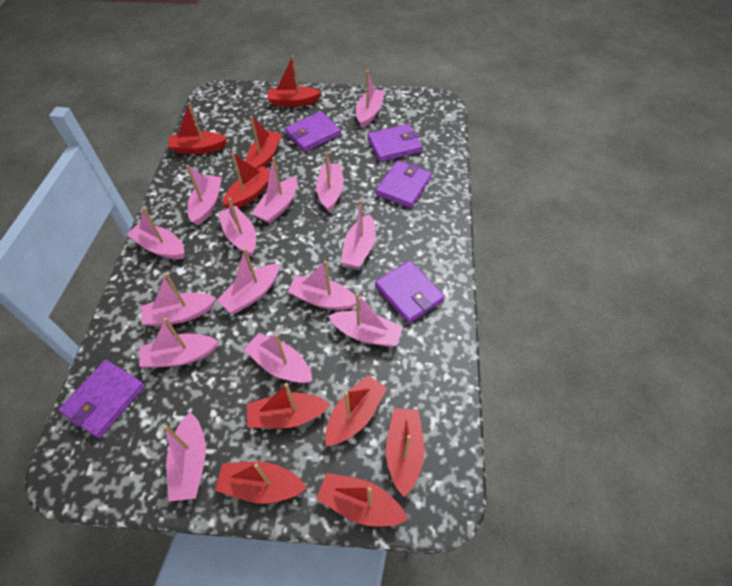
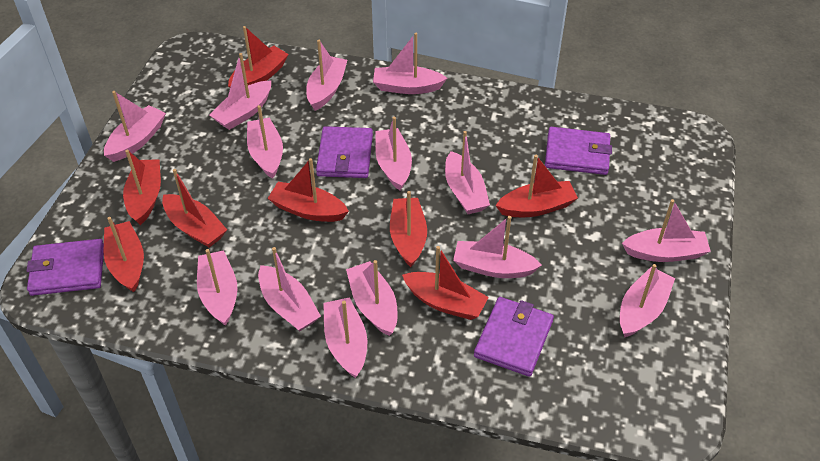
purple wallet: [58,360,145,438] [285,111,341,152] [368,124,422,162] [375,261,445,324] [376,161,432,208] = 5 -> [26,239,104,296] [316,126,373,178] [474,297,554,377] [545,127,612,175] = 4
red boat: [168,102,227,154] [215,462,307,503] [223,153,270,208] [246,116,282,169] [247,383,331,429] [267,55,321,107] [316,473,408,526] [325,375,387,446] [386,408,425,497] = 9 -> [104,217,144,292] [123,150,161,225] [162,169,227,248] [228,26,289,88] [268,158,349,222] [390,191,427,267] [402,246,489,320] [495,155,578,217] = 8

